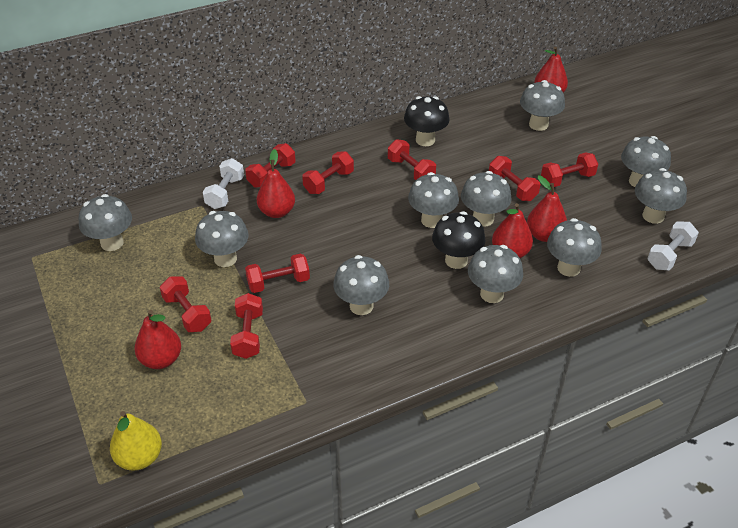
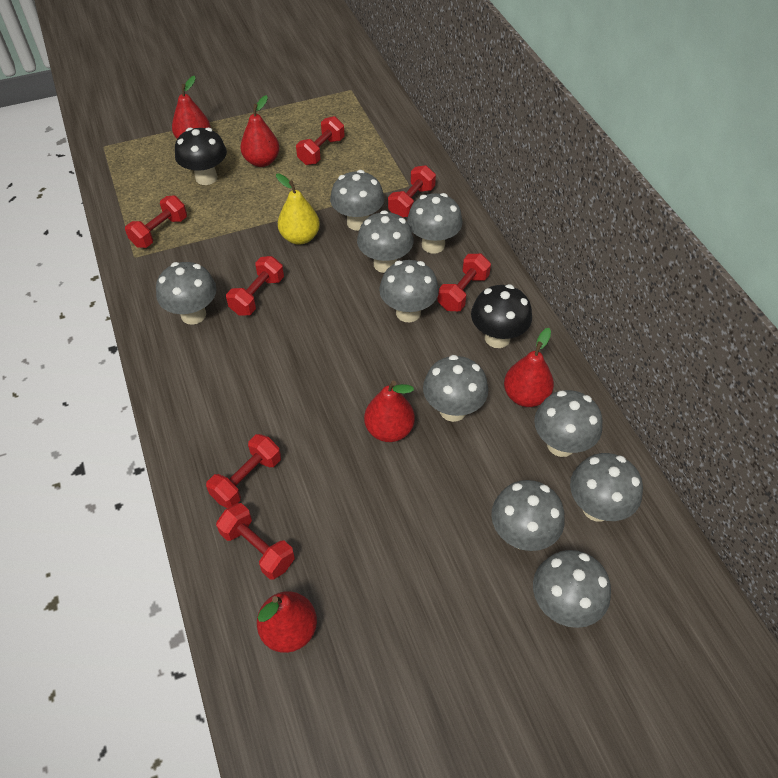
red dumbbell: [160,276,212,332] [230,293,263,359] [245,143,295,188] [245,253,310,293] [302,151,354,194] [388,139,436,180] [489,156,540,201] [541,152,598,187] = 8 -> [125,196,187,248] [206,434,281,508] [216,503,295,580] [226,256,284,315] [296,116,345,165] [388,165,436,217] [437,254,491,311] = 7
white dumbbell: [203,158,244,209] [647,221,699,271] = 2 -> none = 0

